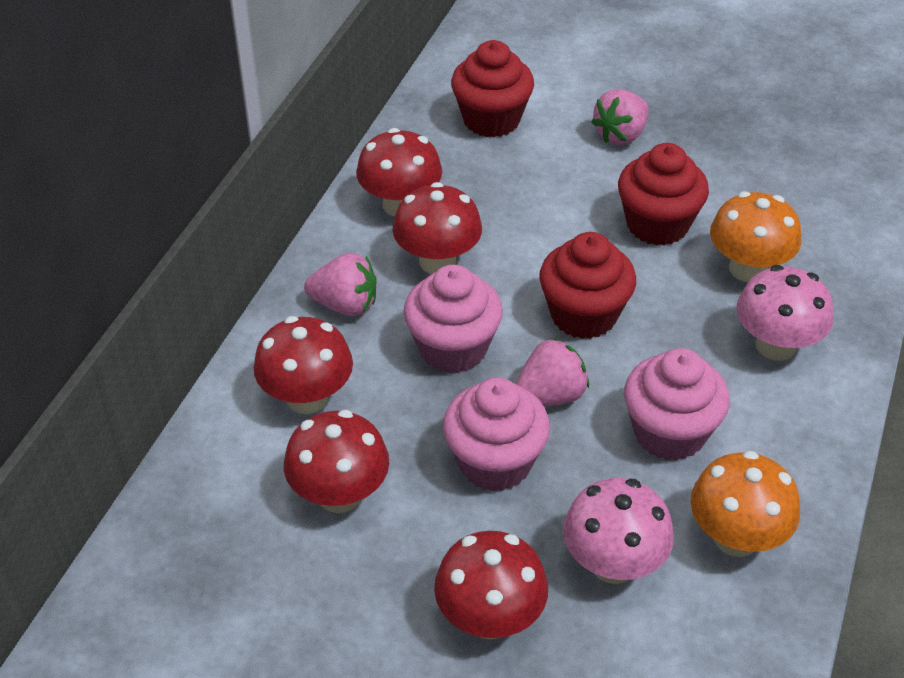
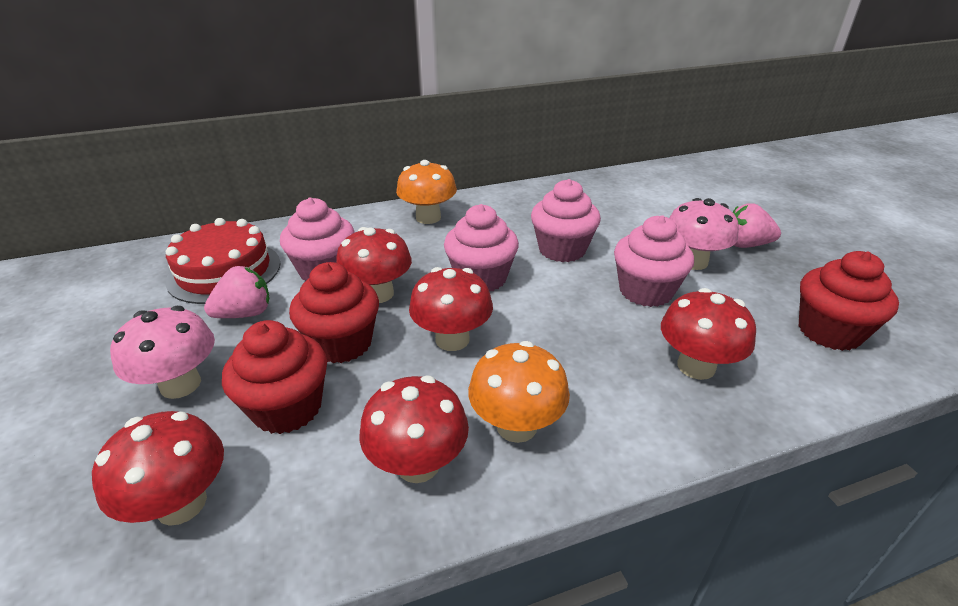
pink cupcake: [403,265,503,373] [443,378,550,492] [624,348,730,461] = 3 -> [280,197,355,281] [444,204,519,291] [531,179,601,262] [614,215,694,307] = 4
pink strawberry: [304,253,376,316] [516,338,589,407] [591,89,649,145] = 3 -> [204,266,270,318] [733,203,781,248] = 2
red cake: none = 0 -> [165,218,281,304] = 1

